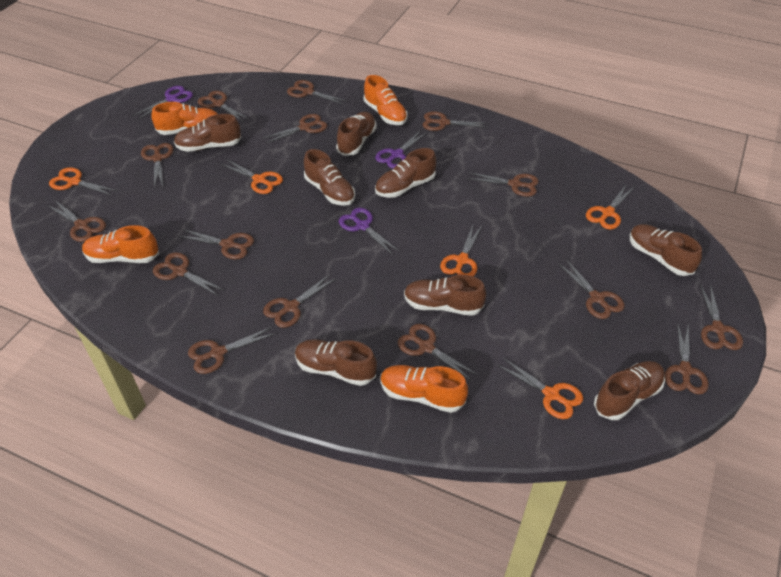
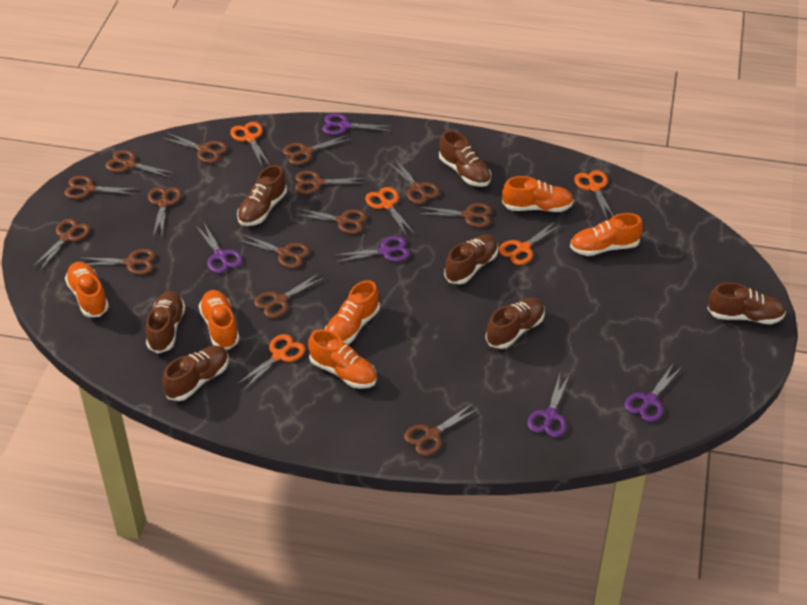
brown scissors: [48,200,106,242] [141,143,173,187] [153,252,225,296] [178,229,254,259] [188,327,276,374] [198,91,250,122] [262,114,327,143] [263,274,337,328] [287,80,347,104] [398,324,478,381] [423,111,489,131] [466,172,539,197] [558,260,625,319] [665,322,709,395] [700,284,743,350] = 15 -> [32,219,90,272] [64,176,138,199] [81,249,156,275] [105,150,174,178] [148,187,182,237] [162,132,228,163] [237,234,310,268] [254,273,325,318] [283,135,351,165] [293,208,367,234] [295,171,367,194] [388,158,440,204] [404,403,480,456] [418,203,492,228] = 14
brown shoe: [174,114,241,152] [295,339,377,386] [304,149,355,206] [336,112,376,156] [375,148,436,198] [404,275,486,316] [594,361,665,420] [630,224,702,276] = 8 -> [146,291,185,353] [162,346,229,401] [237,165,287,226] [439,130,491,187] [444,234,498,284] [486,298,545,349] [707,283,786,324] = 7
orange shoe: [82,225,159,263] [151,102,217,135] [364,75,408,125] [380,365,468,413] = 4 -> [65,262,109,317] [199,290,240,350] [308,329,377,389] [325,280,380,345] [502,176,574,212] [570,213,643,256] = 6
purple scissors: [133,86,193,119] [339,208,400,255] [375,130,428,169] = 3 -> [196,221,243,273] [322,113,392,135] [333,236,410,262] [527,374,570,437] [624,363,682,422] = 5

